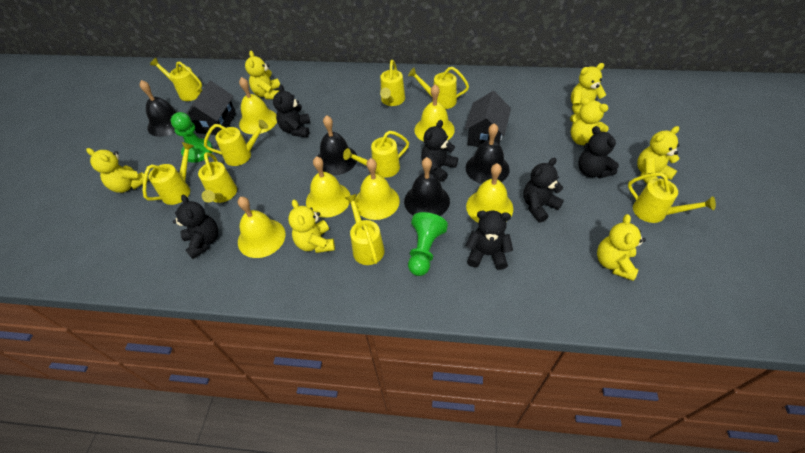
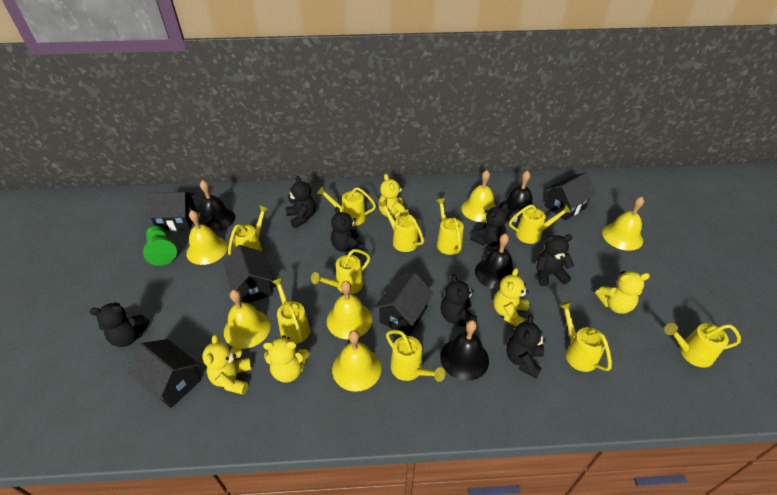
black house: [186,81,236,135] [465,91,511,147] = 2 -> [127,339,201,408] [146,192,197,231] [223,245,273,303] [374,272,434,336] [544,172,596,220] = 5
black teddy bear: [173,195,218,259] [273,84,310,137] [421,120,458,182] [466,211,513,270] [523,158,564,222] [578,126,619,178] = 6 -> [90,302,149,347] [286,176,315,228] [331,207,364,253] [440,274,477,326] [470,203,508,246] [506,314,546,378] [536,234,574,286] = 7
green pawn: [171,112,213,163] [408,212,448,276] = 2 -> [143,225,177,266] = 1
yellow teddy bear: [86,148,148,193] [245,51,280,99] [288,200,335,253] [570,97,609,145] [571,63,606,114] [597,214,646,281] [637,126,680,184] = 7 -> [202,334,252,395] [263,335,310,383] [378,174,409,219] [493,268,529,327] [595,271,650,314] = 5
yellow watering can: [143,142,194,205] [150,58,202,101] [198,152,237,203] [204,120,268,166] [343,131,409,178] [345,194,385,265] [380,60,405,106] [408,67,469,109] [628,173,716,223] = 9 -> [228,205,269,256] [271,278,310,344] [311,249,371,294] [317,186,376,226] [379,200,424,252] [386,330,446,382] [436,198,464,255] [509,204,572,244] [558,301,612,372] [664,323,741,368] = 10

